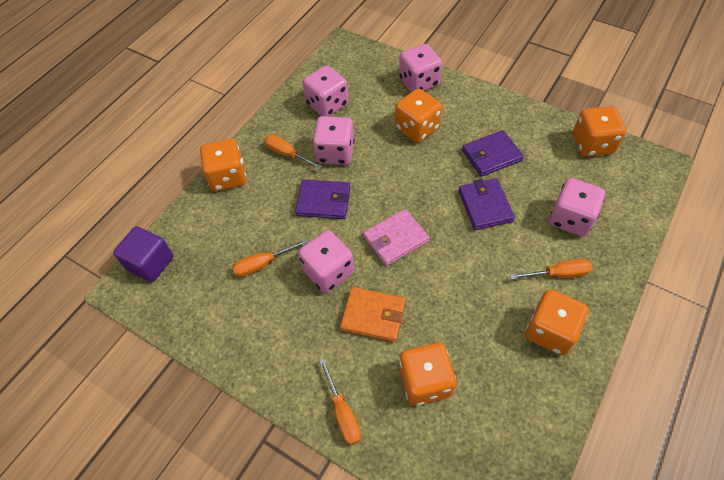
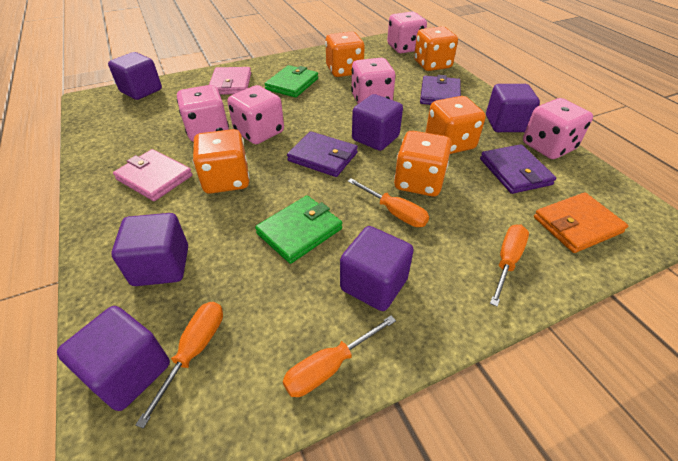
green wallet: none = 0 -> [255,195,342,264] [264,65,318,98] = 2
pink wallet: [363,209,429,266] = 1 -> [113,149,192,201] [209,67,251,95] = 2
purple cube: [113,226,174,282] = 1 -> [57,306,170,411] [108,52,162,100] [111,213,188,286] [340,226,414,311] [352,94,403,151] [486,84,540,132] = 6

